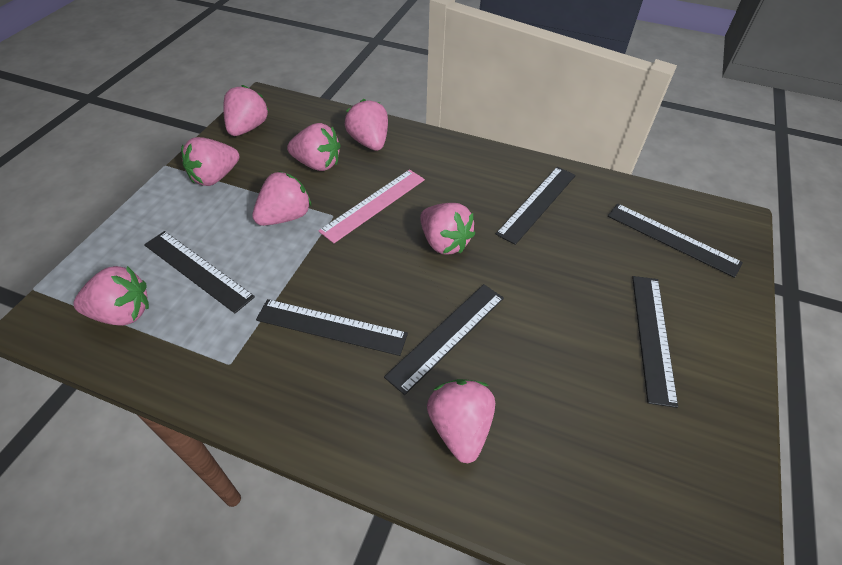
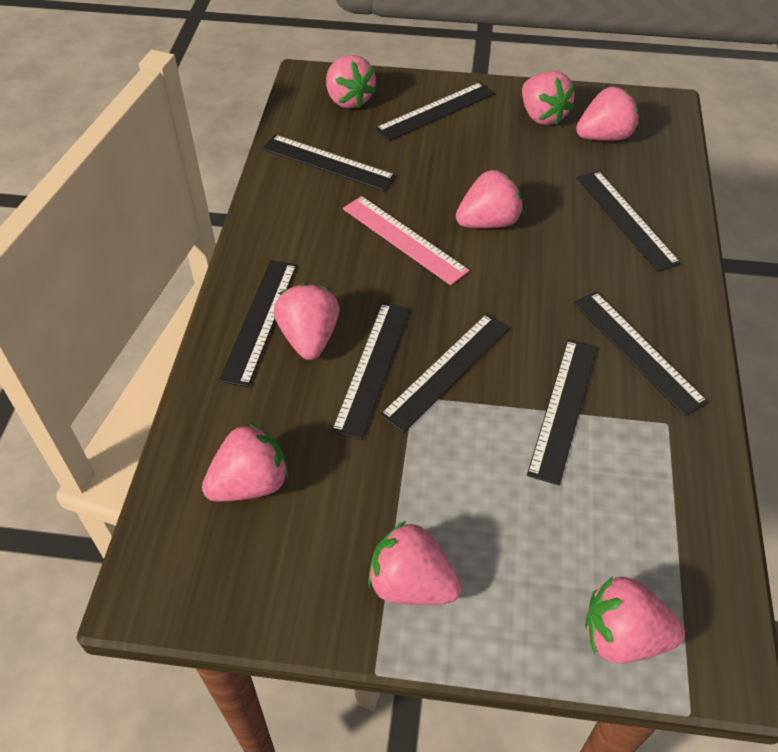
black ruler: [144,231,255,313] [256,299,408,356] [384,284,504,395] [496,167,576,245] [608,204,743,278] [632,276,678,408] = 6 -> [219,260,297,387] [262,135,396,191] [331,302,410,440] [375,82,495,141] [379,313,510,433] [527,339,597,485] [573,291,708,417] [577,170,681,272] = 8

